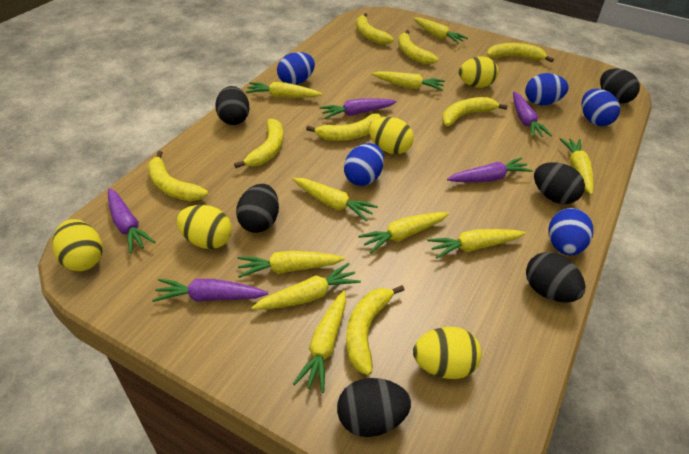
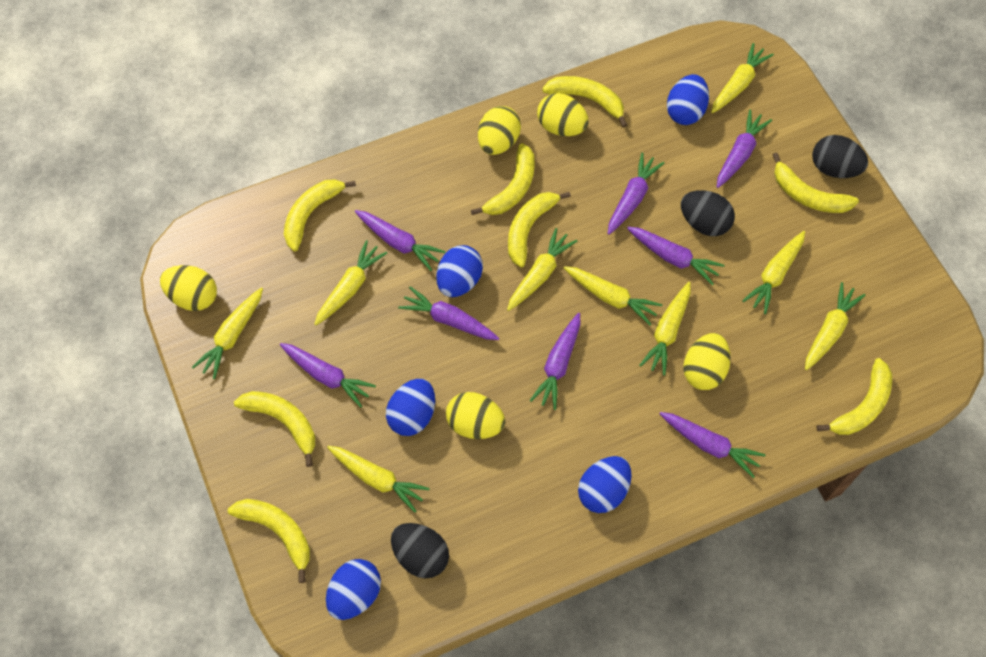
black egg: [215,86,250,125] [236,184,279,233] [337,378,411,437] [526,252,586,303] [534,162,585,204] [600,68,640,104] = 6 -> [391,523,449,579] [681,190,735,236] [812,135,868,178] = 3
purple carrot: [108,188,156,254] [152,279,268,302] [320,98,397,119] [447,157,533,182] [513,92,552,138] = 5 -> [280,343,376,408] [355,210,446,271] [398,286,499,340] [529,313,580,410] [608,152,664,235] [627,227,724,285] [660,412,765,478] [717,110,772,188] = 8
yellow carrot: [238,251,345,278] [246,82,323,98] [251,263,361,310] [293,178,378,221] [293,291,346,393] [358,212,449,253] [372,71,445,91] [413,18,468,44] [428,229,526,258] [560,138,593,195] = 10 -> [192,288,263,379] [314,240,387,325] [327,446,430,513] [507,228,577,311] [564,266,662,325] [639,282,691,376] [711,43,774,113] [742,231,805,314] [805,282,866,370] = 9

